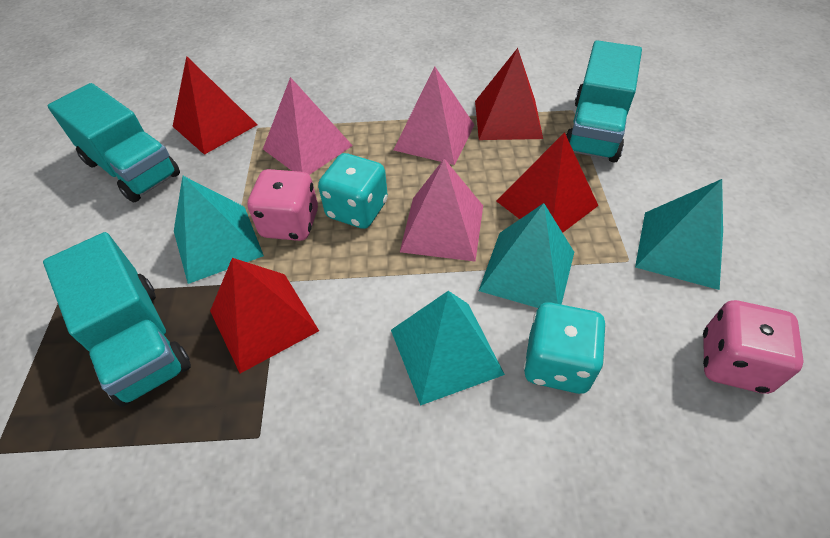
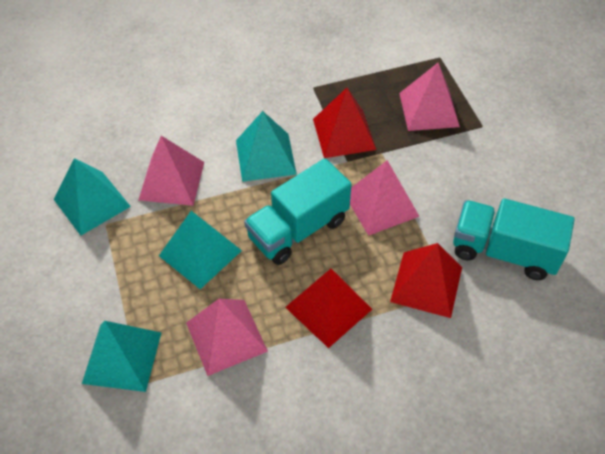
pink dice: [247,169,318,241] [703,300,804,394] = 2 -> none = 0
pink pyramid: [263,77,353,175] [393,66,474,165] [400,159,483,262] = 3 -> [139,136,204,206] [186,299,268,376] [350,160,420,236] [399,63,460,131] = 4
red pyramid: [173,56,257,155] [210,258,319,373] [475,48,543,140] [496,132,598,233] = 4 -> [285,269,372,348] [313,88,376,158] [390,243,462,318] = 3
turquoise dice: [318,153,388,229] [523,302,606,394] = 2 -> none = 0
turquoise truck: [43,232,191,407] [48,83,180,202] [566,40,642,163] = 3 -> [244,158,352,265] [453,198,575,280] = 2

